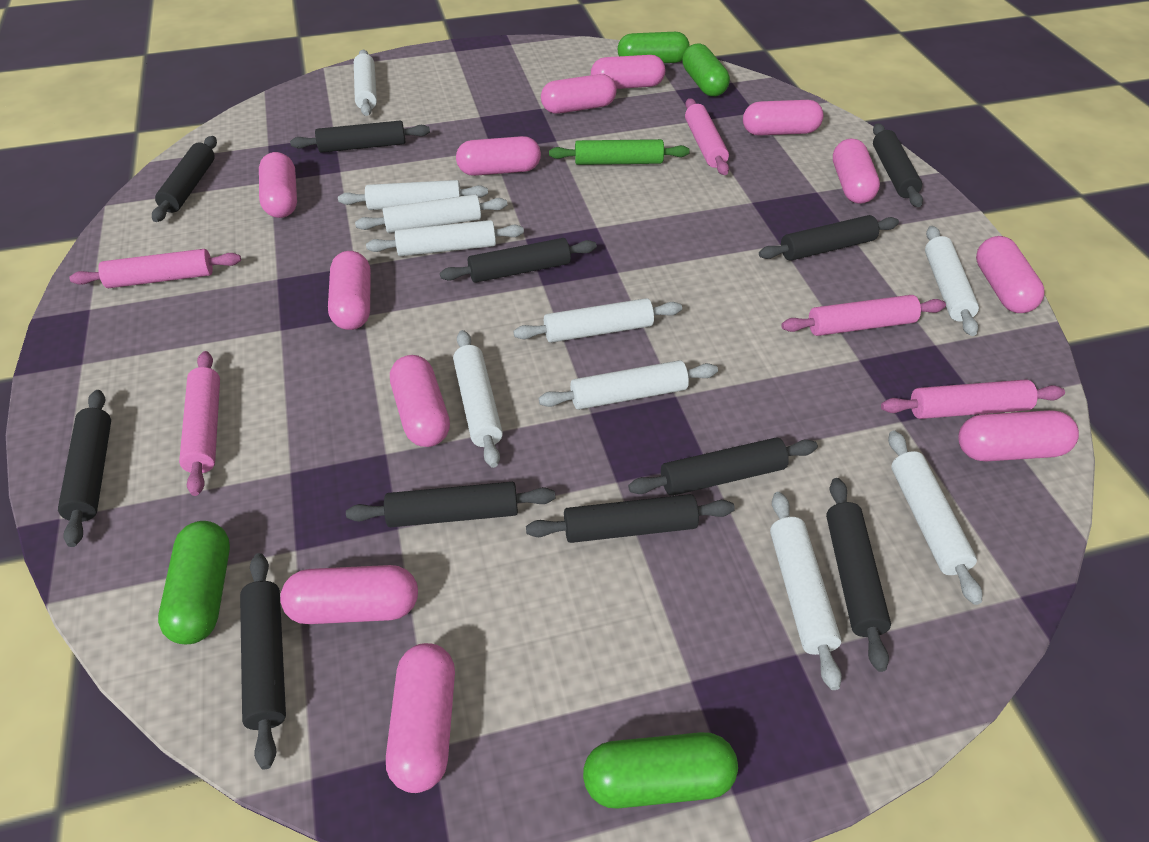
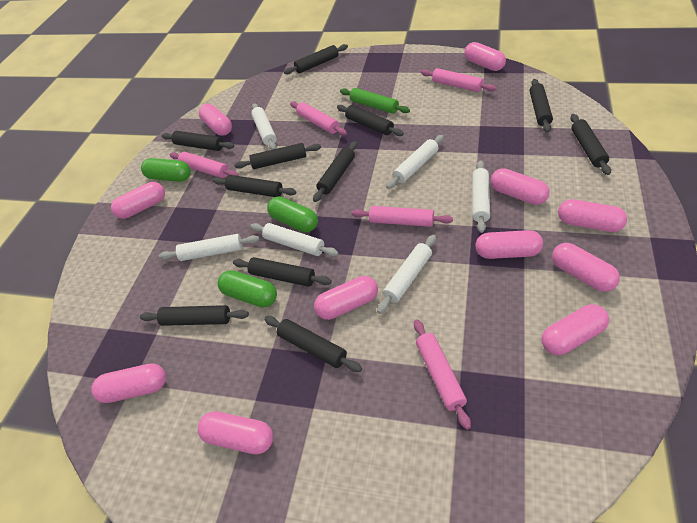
green capsule: [158,521,230,644] [583,732,738,809] [618,32,690,63] [682,44,730,96] = 4 -> [141,158,191,182] [218,270,277,308] [267,196,318,232] = 3
pink capsule: [259,152,297,218] [280,565,418,624] [328,251,371,330] [386,643,455,793] [390,355,450,447] [456,136,541,176] [541,74,617,114] [591,55,665,89] [743,100,824,136] [833,138,880,204] [958,410,1079,461] [976,236,1045,313] = 12 -> [91,363,166,403] [111,182,165,219] [197,411,273,455] [199,104,232,136] [314,276,378,320] [464,42,506,71] [476,230,543,259] [491,168,550,205] [541,304,609,355] [552,243,620,292] [558,199,627,232] = 11
white rolling pin: [338,180,488,210] [354,50,377,116] [355,194,507,233] [366,220,524,256] [453,330,503,468] [513,298,682,343] [539,360,718,410] [770,492,842,690] [888,431,982,605] [925,226,979,336] = 10 -> [159,234,260,261] [250,223,338,257] [251,103,277,150] [377,234,436,314] [386,135,444,189] [472,160,490,233] = 6

